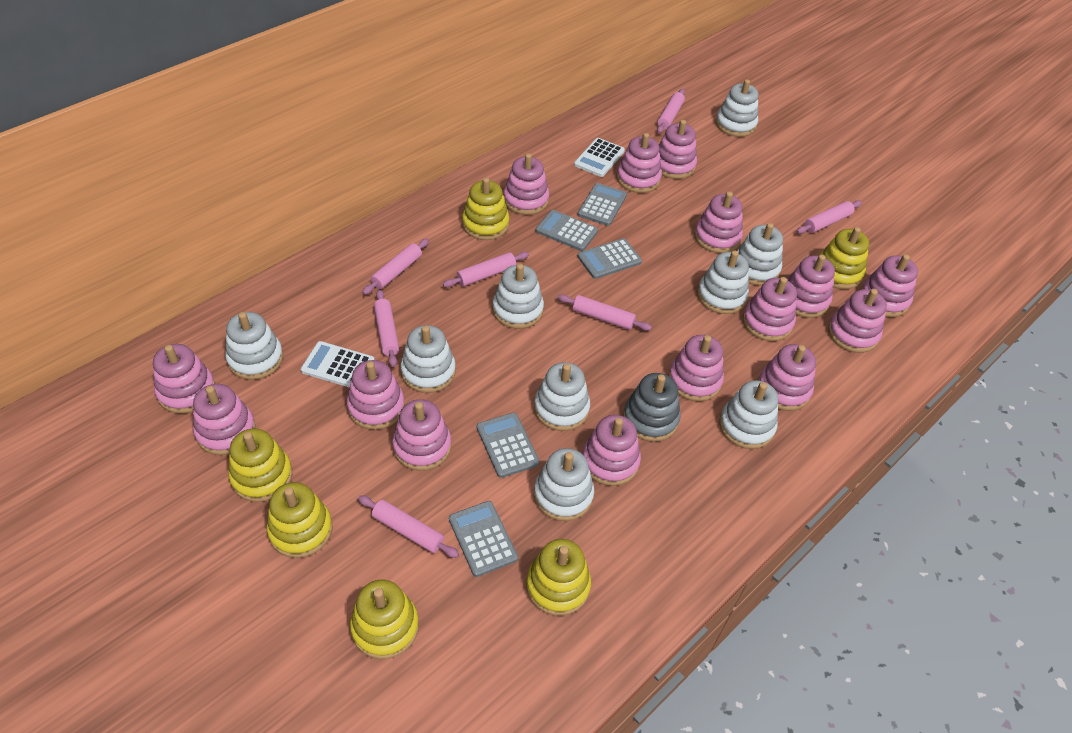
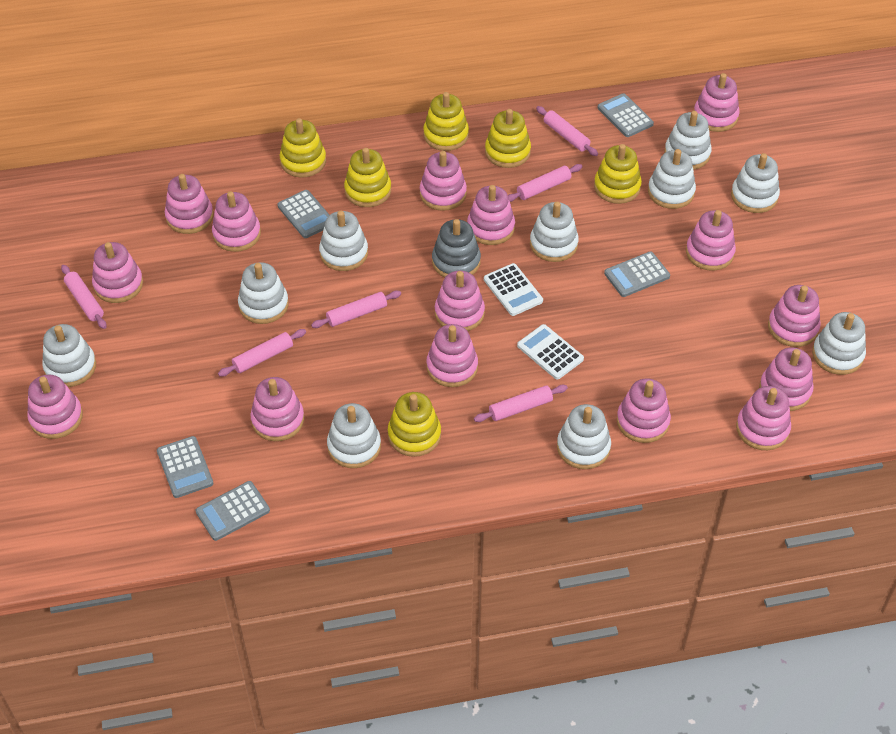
pink rolling pin: [358,495,459,558] [362,238,429,295] [374,289,399,367] [443,252,529,287] [558,294,652,331] [657,89,685,133] [796,200,862,234] = 7 -> [61,265,106,329] [218,329,306,377] [311,290,401,328] [474,385,568,422] [508,164,583,202] [536,106,598,156] = 6
white stacking toy: [225,312,283,380] [400,325,456,393] [493,264,544,329] [534,362,590,431] [534,448,594,521] [697,250,749,314] [716,79,758,137] [719,380,778,449] [737,223,783,286] = 9 -> [42,324,96,387] [238,262,289,324] [319,211,368,271] [327,403,381,468] [530,202,579,262] [557,404,611,469] [648,149,696,209] [664,111,712,170] [731,153,780,213] [812,312,866,375] = 10

